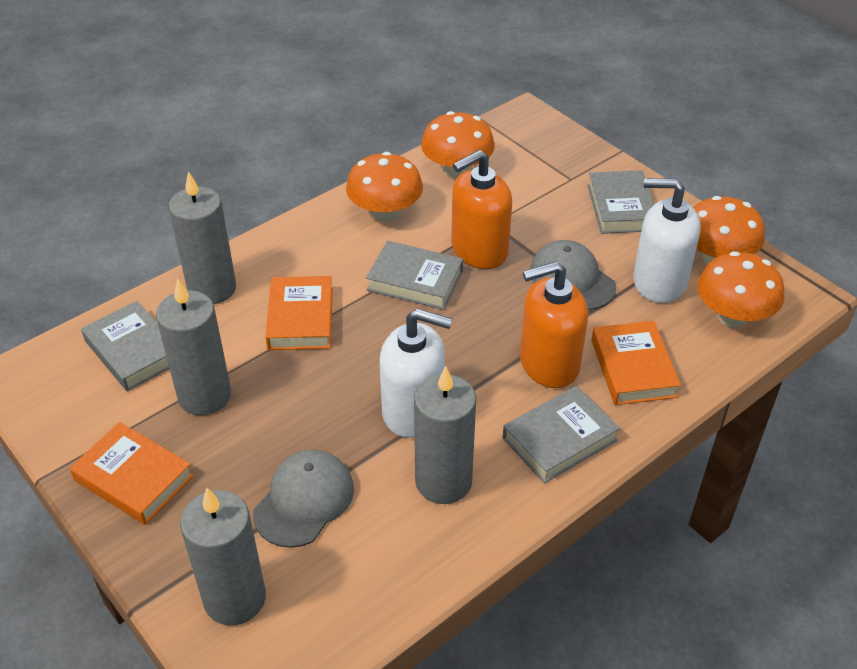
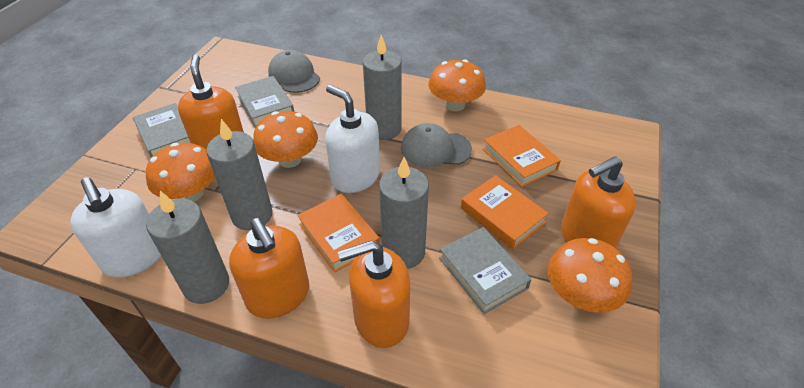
grey book: [81,301,169,391] [366,241,463,310] [503,386,620,483] [587,170,654,234] = 4 -> [133,103,190,158] [235,76,294,128] [439,227,531,314] = 3
orange soap dispenser: [451,150,512,269] [520,261,588,388] = 2 -> [178,55,244,150] [229,218,309,319] [338,240,410,348] [561,156,636,248] = 4

